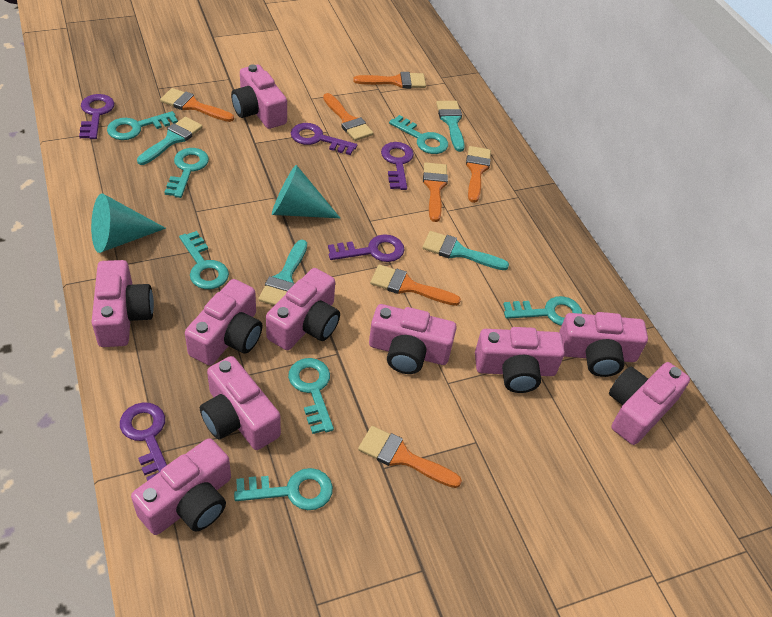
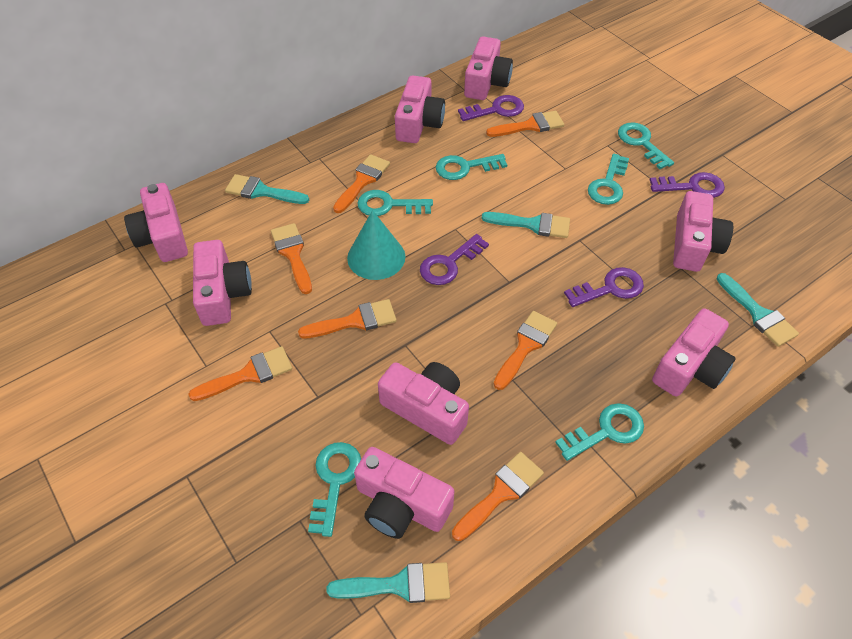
pink camera: [91,260,154,347] [131,438,231,535] [185,279,262,365] [200,356,281,450] [231,64,287,129] [266,268,340,350] [369,304,457,374] [475,327,565,393] [559,312,648,377] [609,362,690,445] = 10 -> [124,183,188,262] [193,240,252,326] [354,447,454,539] [378,362,469,445] [395,75,445,143] [464,37,513,100] [652,308,736,397] [673,191,733,272] = 8
purple key: [79,94,114,139] [120,402,167,481] [291,123,357,155] [328,234,404,262] [381,142,414,190] = 5 -> [420,234,489,285] [458,95,524,121] [564,267,644,307] [650,172,725,198] = 4
turquoise cone: [91,194,166,253] [272,165,340,218] = 2 -> [347,210,405,280] = 1
turquoise key: [107,111,178,140] [164,148,209,198] [179,231,229,289] [234,468,333,510] [288,358,334,434] [389,115,448,154] [503,296,582,326] = 7 -> [308,442,361,537] [358,190,433,216] [436,154,507,180] [555,403,644,461] [588,154,629,205] [618,123,674,169] = 6

